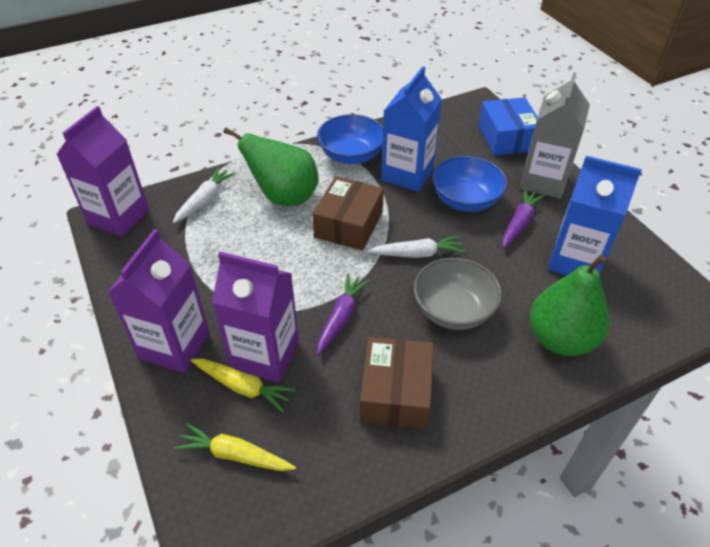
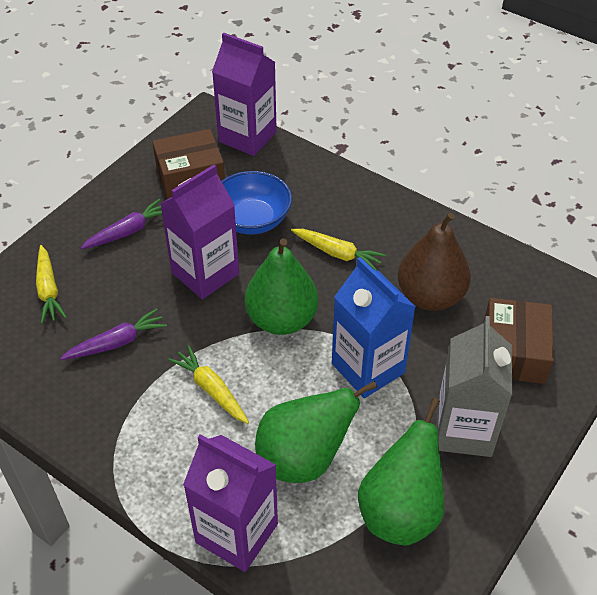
blue bowl: [317,114,383,164] [432,156,507,212] = 2 -> [221,171,292,234] = 1
blue box: [478,97,537,156] = 1 -> none = 0
blue carton: [381,66,442,192] [548,156,642,275] = 2 -> [332,257,416,398] = 1
brown pear: none = 0 -> [398,213,471,311] = 1
green pear: [223,127,319,206] [530,254,609,356] = 2 -> [245,238,319,335] [255,381,377,483] [358,398,444,546] = 3
grey bowl: [413,258,502,330] = 1 -> none = 0
white carrot: [173,167,235,223] [367,236,465,258] = 2 -> none = 0
yellow carrot: [174,423,296,471] [191,359,296,412] = 2 -> [36,245,67,324] [168,345,249,424] [291,229,386,270] = 3

